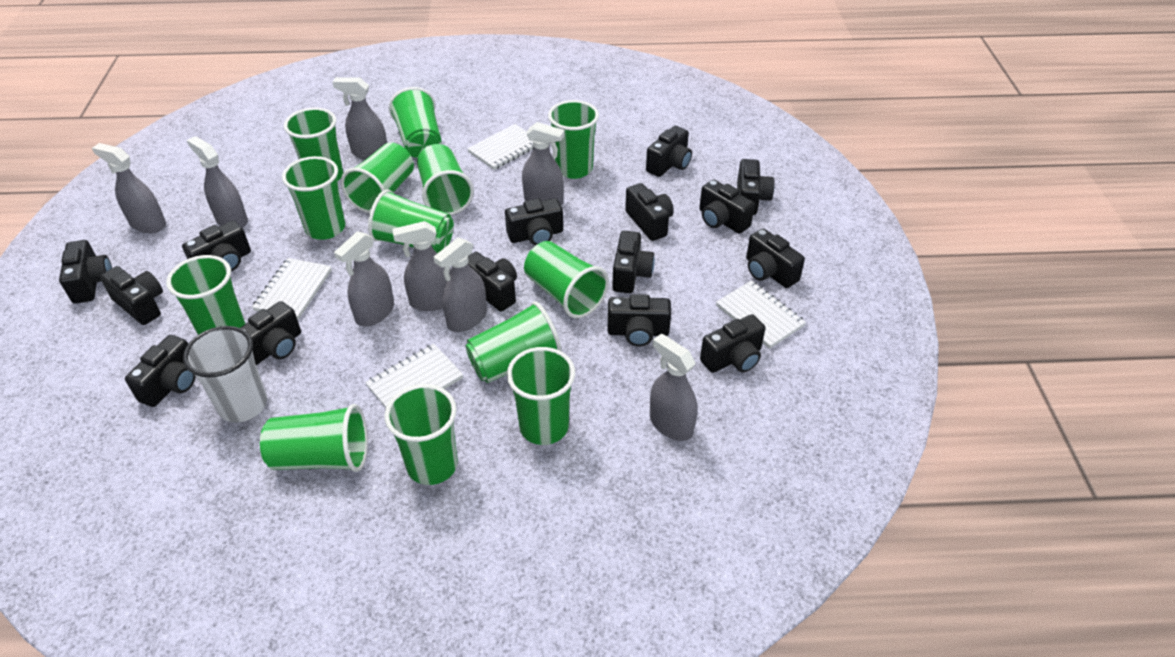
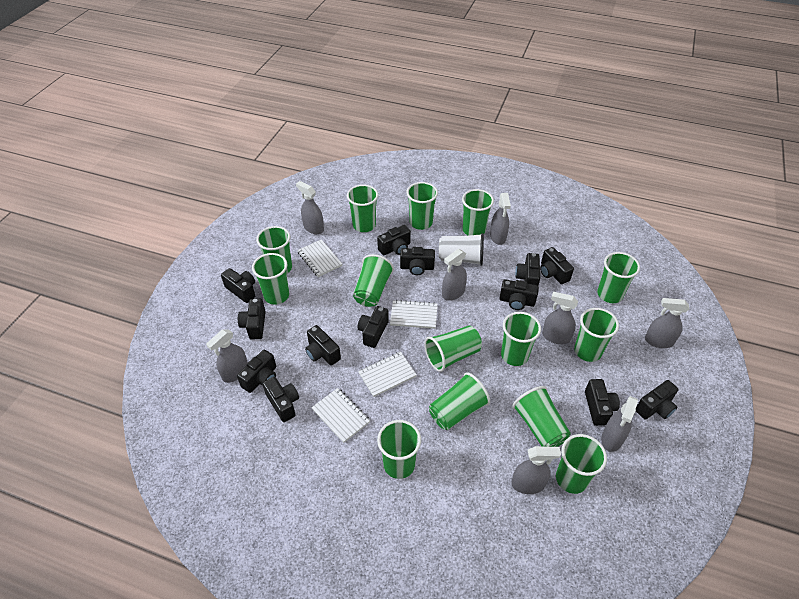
black camera: [59,240,112,304] [100,266,163,325] [125,335,196,407] [182,220,251,271] [241,301,301,365] [468,252,517,312] [505,198,563,245] [608,294,671,346] [612,231,655,293] [625,183,674,241] [646,126,692,177] [699,180,755,234] [700,314,766,373] [737,159,775,215] [746,228,805,288] = 15 -> [221,268,255,303] [237,350,276,393] [238,299,266,340] [263,377,299,422] [305,325,341,366] [358,306,389,348] [377,225,411,255] [400,247,435,275] [500,279,539,310] [515,253,540,286] [540,247,574,284] [585,379,620,426] [636,380,679,419] = 13
green cup: [166,255,245,335] [260,404,368,472] [282,156,345,240] [284,107,343,181] [341,143,414,213] [368,190,454,253] [384,384,458,485] [389,87,442,158] [417,144,474,215] [465,301,562,383] [507,347,575,445] [524,241,609,319] [548,100,599,179] = 13 -> [252,253,289,305] [256,226,292,273] [347,184,378,232] [353,254,394,307] [377,420,421,479] [406,182,438,230] [424,325,482,372] [429,372,490,430] [462,189,494,236] [501,312,541,366] [512,386,571,447] [556,434,607,494] [574,308,619,362] [597,252,640,303] = 14

